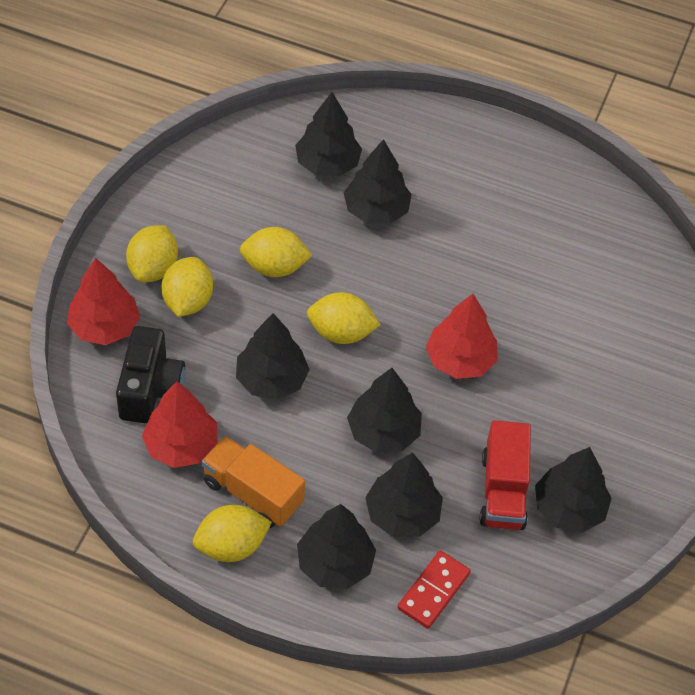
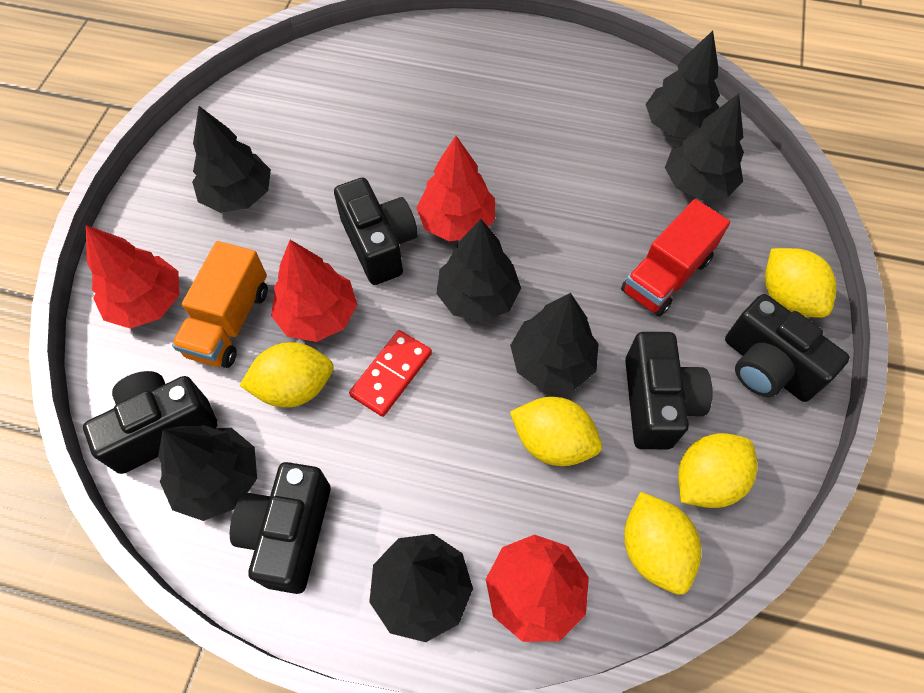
black camera: [116,326,185,423] = 1 -> [83,371,217,474] [230,462,331,594] [334,178,417,285] [625,332,713,449] [725,294,850,402] = 5
red tree: [67,258,140,345] [142,381,218,468] [426,294,498,379] = 3 -> [86,225,179,329] [271,240,357,342] [416,136,495,241] [486,535,589,642] = 4

